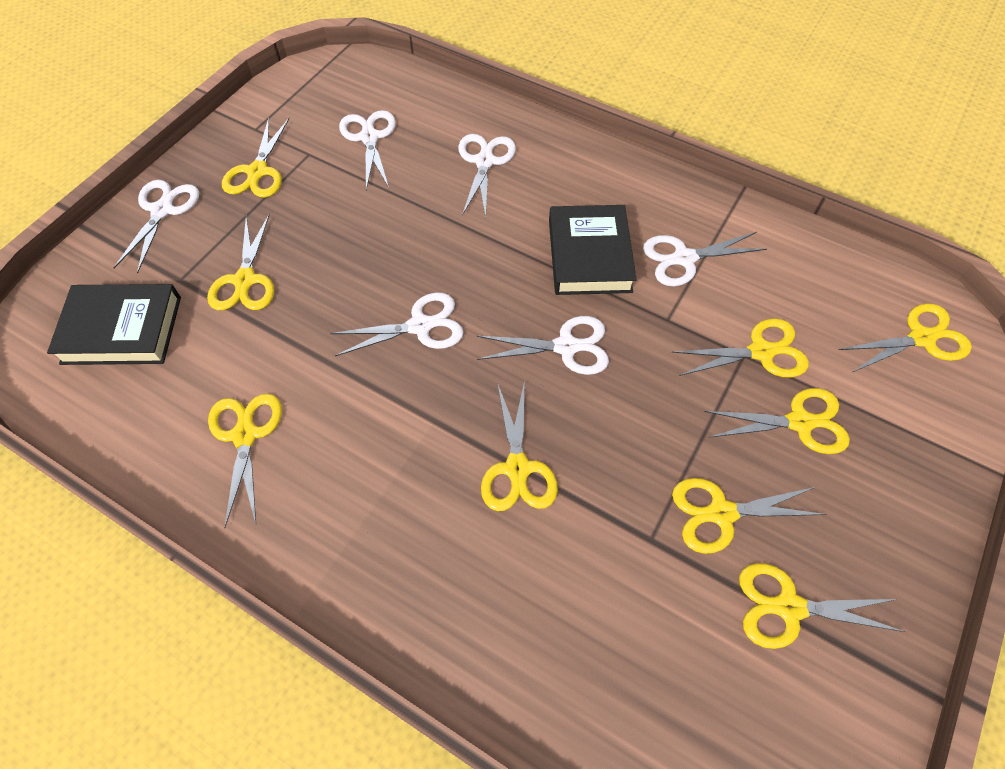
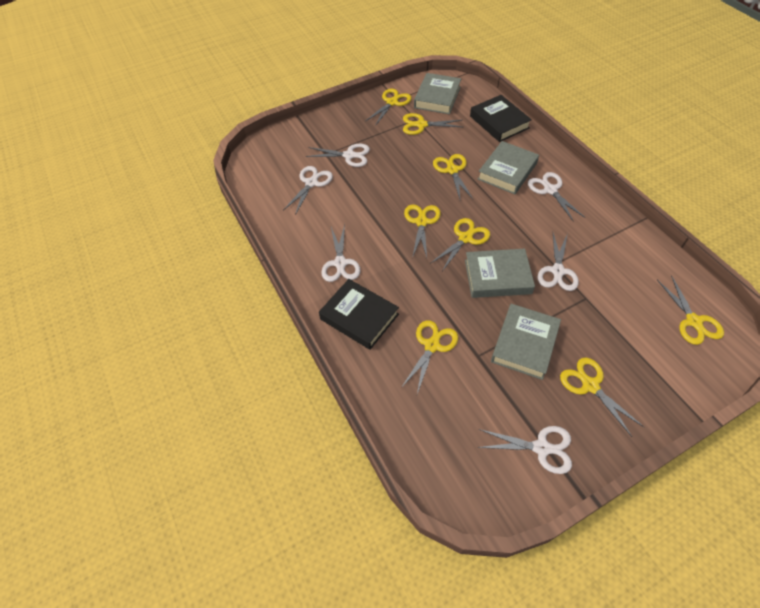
grey book: none = 0 -> [414,73,461,114] [465,249,535,298] [478,141,539,194] [491,304,561,380] = 4
yellow scissors: [207,215,274,310] [208,393,282,528] [222,118,289,198] [481,380,558,511] [672,318,809,378] [672,478,827,554] [704,388,850,454] [739,563,905,649] [839,304,972,372] = 9 -> [366,89,412,126] [401,320,458,394] [403,113,462,135] [404,205,441,258] [431,218,490,271] [433,154,473,199] [560,357,644,437] [657,275,724,345] = 8

